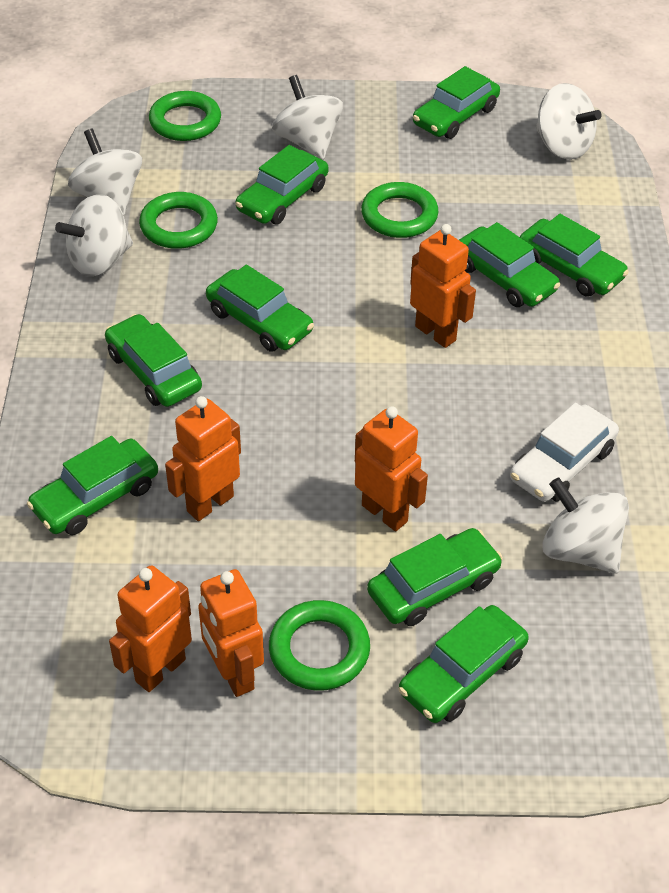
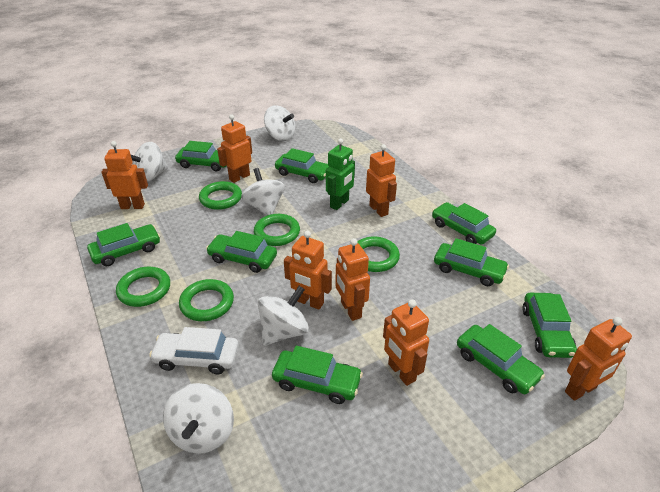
green ring: [139,192,218,249] [149,91,221,141] [269,600,370,691] [361,182,438,238] = 4 -> [116,267,170,307] [179,279,234,321] [199,181,242,210] [254,214,300,246] [358,236,400,272] = 5
green robot: none = 0 -> [326,138,355,210] = 1
orange robot: [109,566,192,692] [165,396,241,521] [198,569,264,697] [355,406,428,531] [410,224,476,348] = 5 -> [101,141,148,209] [217,114,252,183] [284,231,332,310] [336,238,370,321] [366,144,397,217] [383,299,429,386] [565,317,632,401] = 7

